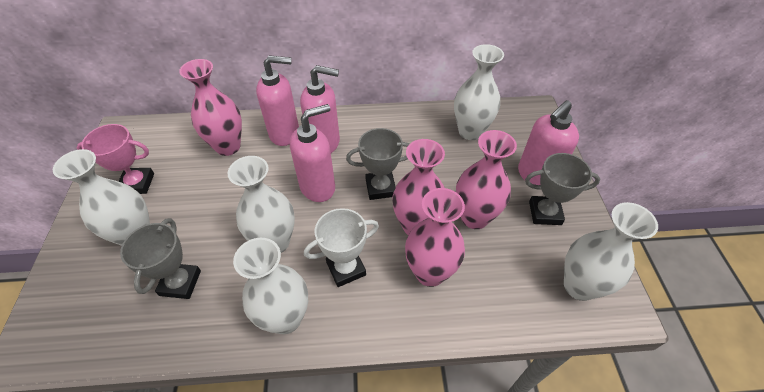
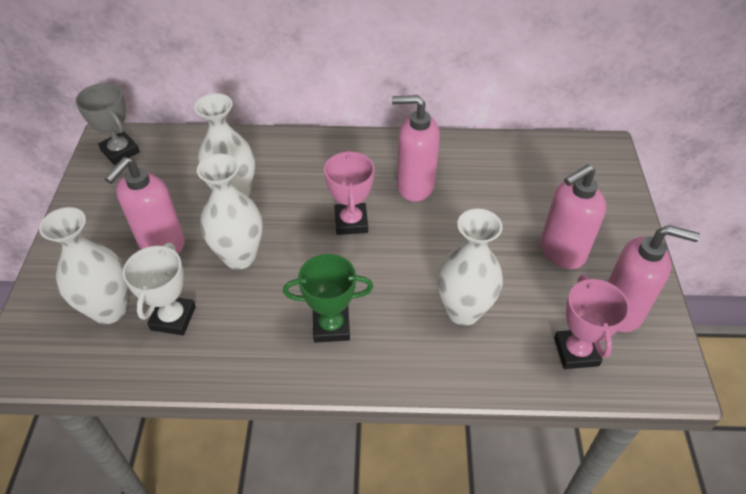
green trophy: none = 0 -> [283,254,373,343] = 1
grey trophy: [120,218,201,299] [346,128,410,200] [525,153,600,225] = 3 -> [75,83,140,165] = 1
pink trophy: [77,124,154,194] = 1 -> [324,150,375,235] [554,275,630,369] = 2
pink vase: [179,59,242,156] [393,139,445,235] [405,188,465,287] [456,130,517,229] = 4 -> none = 0
white vase: [53,149,150,246] [227,156,295,253] [233,238,308,334] [454,44,504,140] [564,202,658,301] = 5 -> [39,207,128,324] [194,93,255,197] [197,154,263,270] [437,209,503,326] = 4

